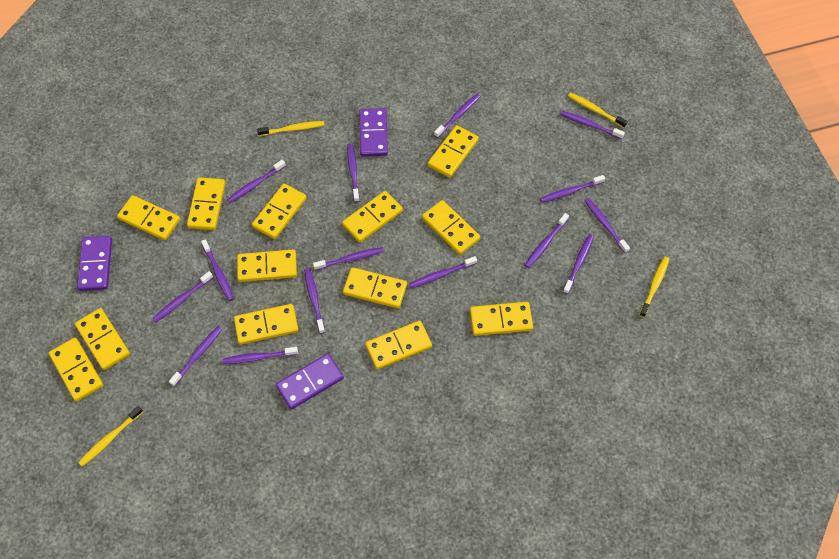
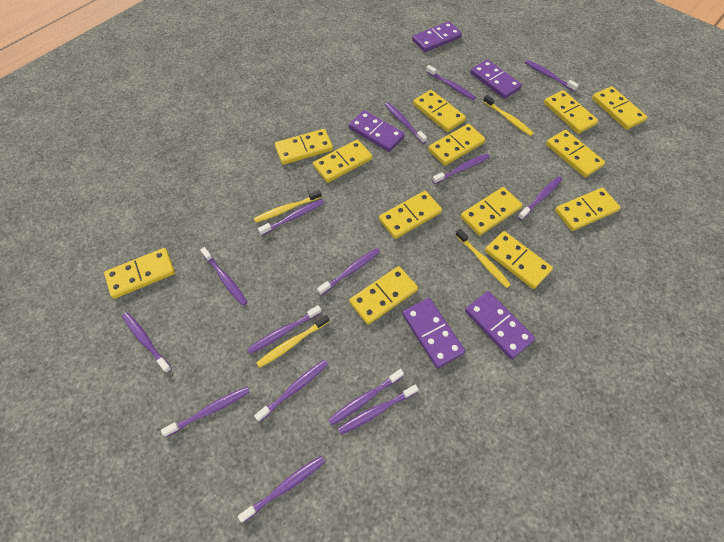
purple domino: [77,236,112,291] [276,353,344,410] [359,108,388,157] = 3 -> [348,110,405,152] [402,298,465,368] [412,21,462,52] [465,291,535,359] [470,59,522,99] = 5

